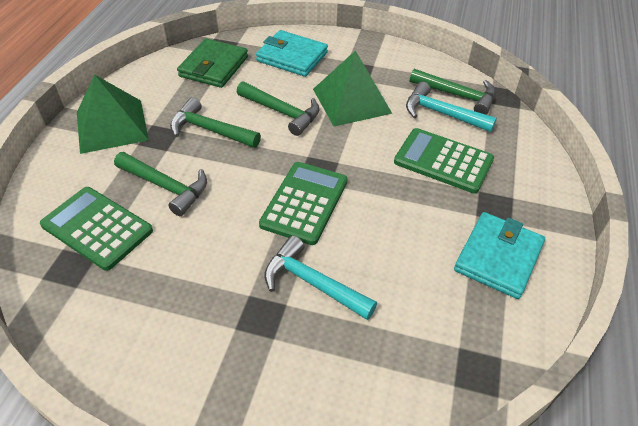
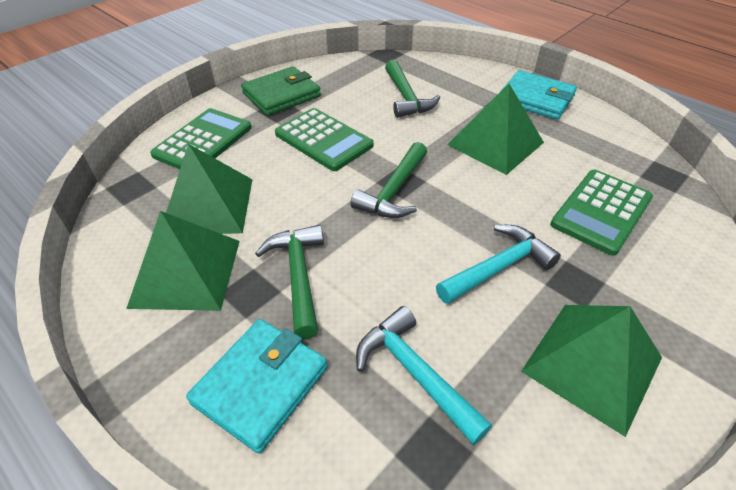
green hammer: [114,152,207,216] [170,97,261,148] [237,81,320,136] [410,69,496,115] = 4 -> [255,225,324,339] [350,142,427,218] [385,60,440,118] = 3
green pyramid: [77,74,149,154] [313,50,392,127] = 2 -> [126,211,240,311] [166,144,253,234] [447,84,544,175] [521,305,662,437] = 4

